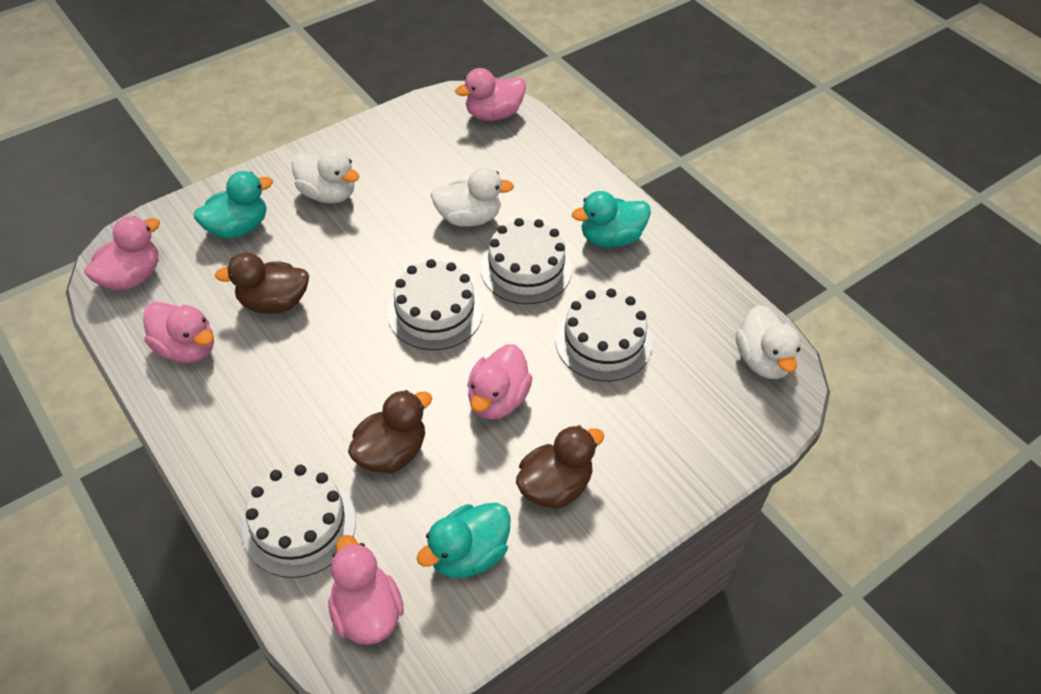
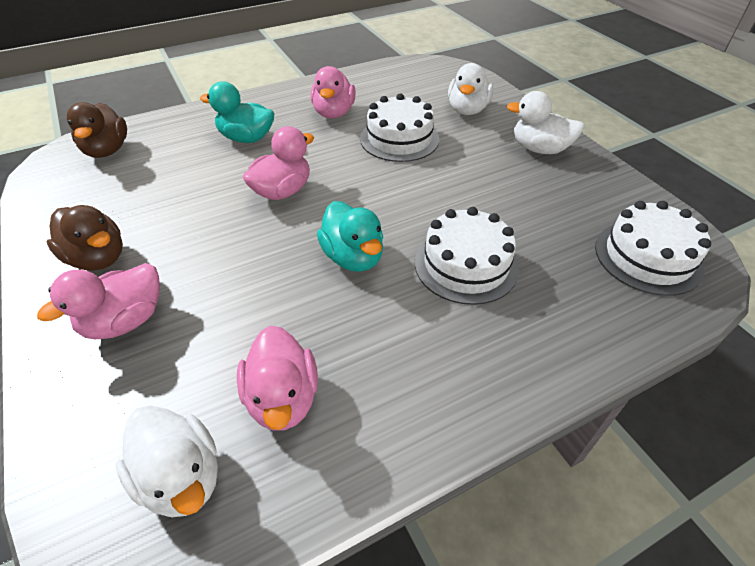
brown duck: [215,253,309,314] [348,390,432,474] [516,425,604,509] = 3 -> [46,205,123,271] [67,102,127,158] = 2
pink duck: [84,216,160,290] [143,302,214,363] [328,535,404,645] [455,68,526,121] [467,344,532,420] = 5 -> [37,263,160,339] [237,325,318,431] [243,126,314,200] [310,66,356,118] = 4
turquoise duck: [194,171,273,239] [417,502,511,578] [572,191,651,247] = 3 -> [200,81,275,143] [317,201,383,272] = 2
white cake: [242,465,356,578] [387,259,483,350] [480,218,572,304] [555,288,652,381] = 4 -> [360,93,439,162] [415,207,519,305] [595,201,711,296] = 3

